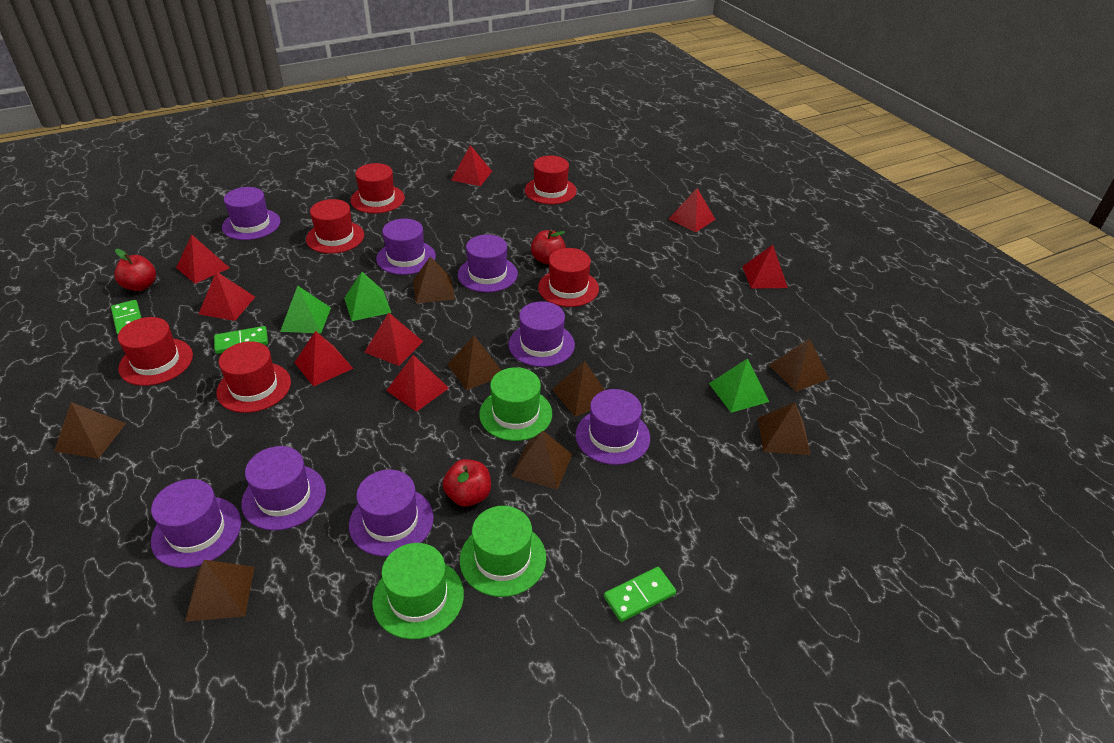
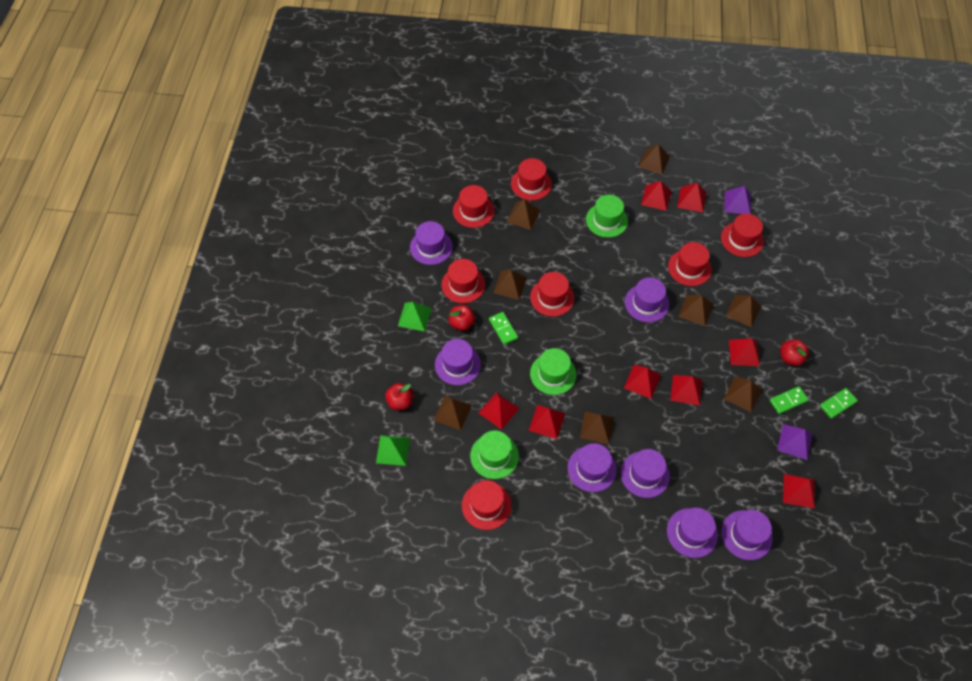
green pyramid: [280,286,331,333] [344,272,391,321] [709,358,769,413] = 3 -> [376,435,410,466] [398,302,432,332] = 2
purple hat: [151,479,241,568] [222,187,280,240] [241,446,326,531] [349,470,434,556] [376,219,436,275] [458,235,518,292] [508,301,575,367] [576,389,650,465] = 8 -> [410,221,453,265] [435,339,481,385] [568,443,617,492] [620,449,670,498] [625,277,669,322] [667,508,718,558] [721,510,773,560] = 7
purple pyramid: none = 0 -> [724,186,751,214] [777,424,813,460] = 2
red hat: [118,317,193,386] [216,341,291,413] [306,199,364,254] [351,163,405,214] [525,156,577,204] [538,248,599,307] = 6 -> [441,259,485,303] [453,185,495,228] [462,480,512,530] [511,158,552,200] [530,272,574,317] [668,242,712,286] [721,214,764,257] = 7

